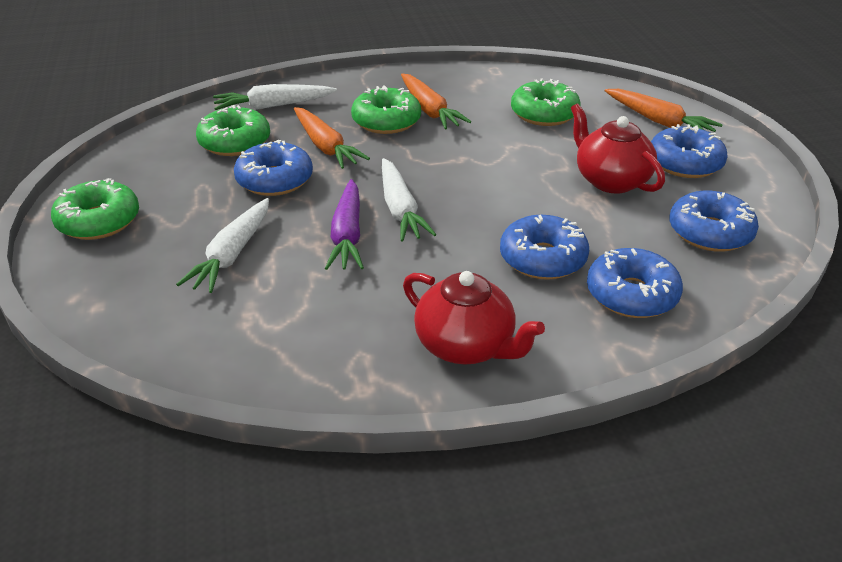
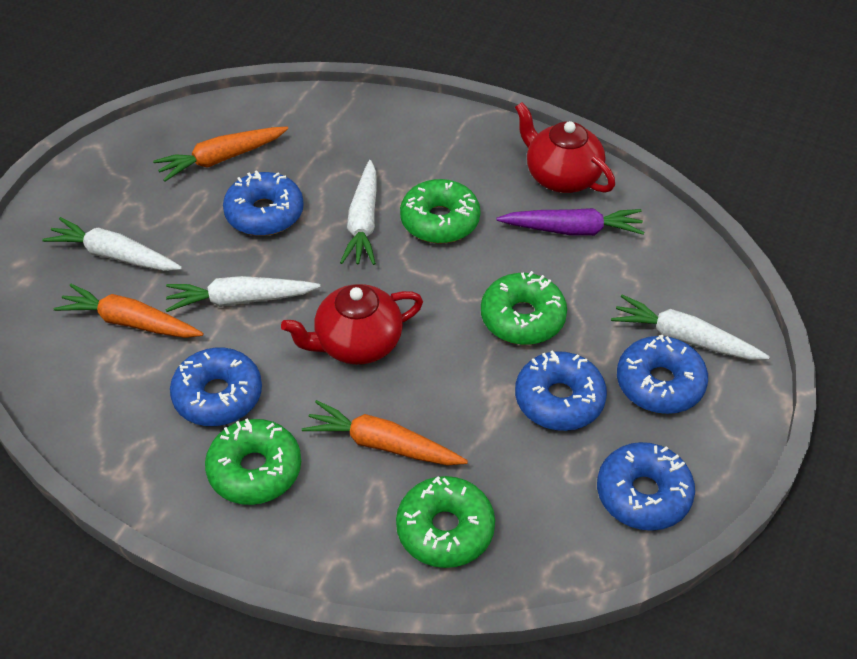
white carrot: [176,198,269,293] [213,84,337,110] [382,158,437,242] = 3 -> [42,217,182,271] [166,276,320,312] [340,160,377,265] [611,295,770,360] = 4

